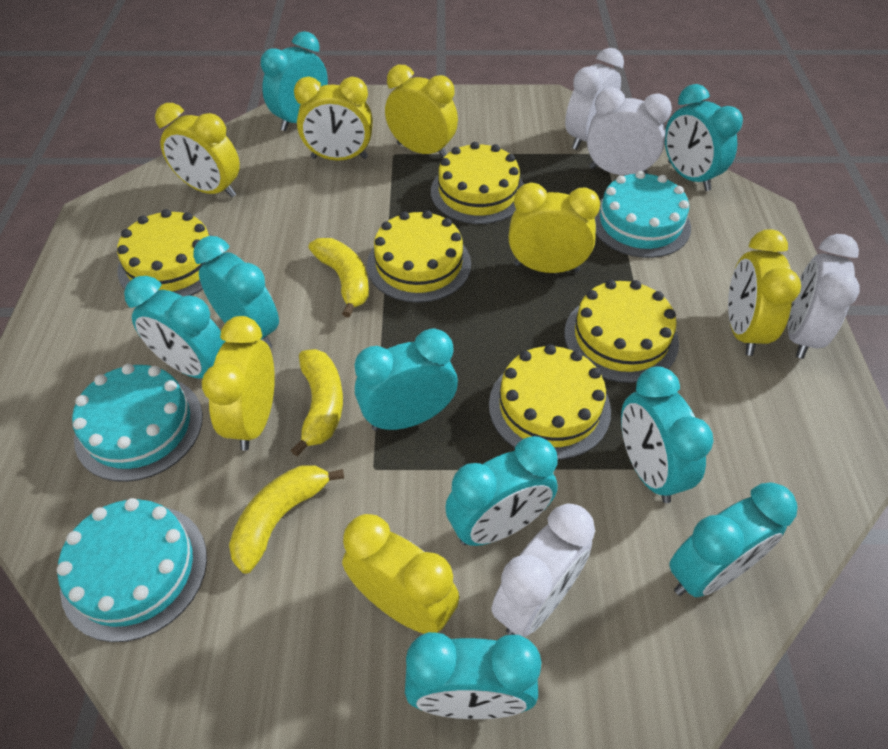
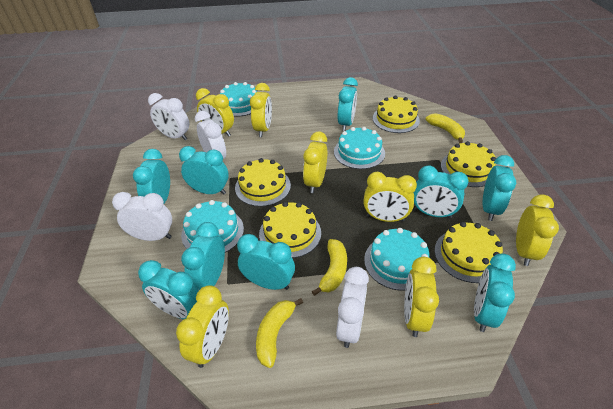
turquoise cake: [57,498,207,642] [72,364,203,482] [594,171,691,258] = 3 -> [181,200,244,252] [220,82,257,117] [334,127,385,169] [364,228,430,291] = 4

